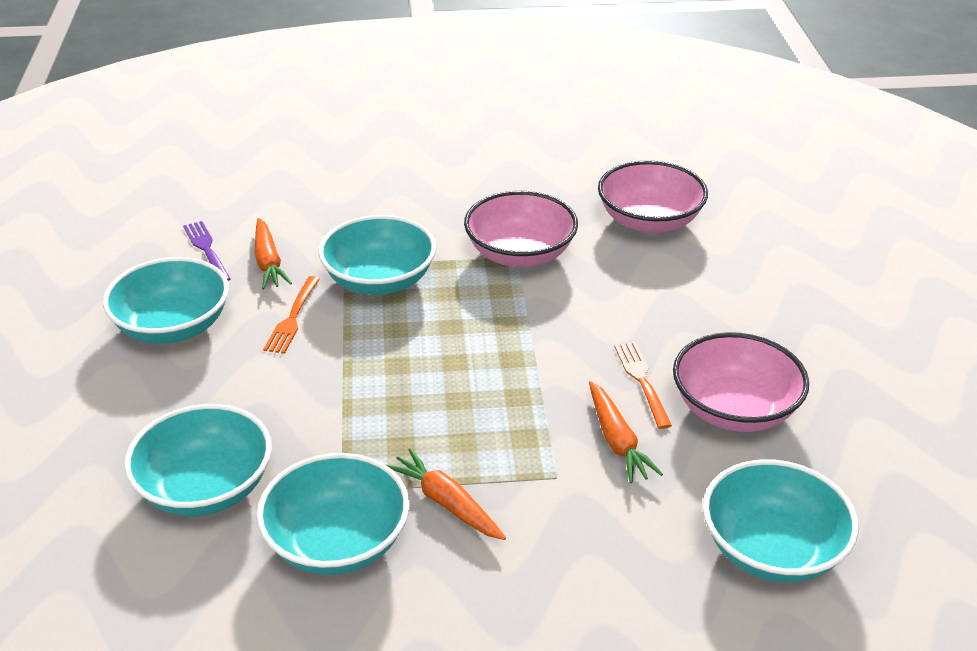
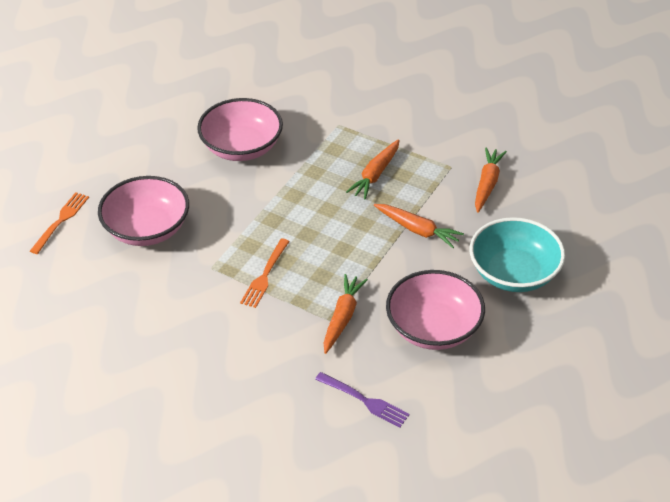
orange carrot: [254,218,292,289] [386,448,506,540] [589,381,663,483] = 3 -> [324,274,368,354] [346,139,399,200] [374,204,464,248] [475,147,507,213] = 4
turquoise bowl: [103,257,229,344] [124,404,272,516] [256,453,409,575] [318,215,436,295] [703,459,859,582] = 5 -> [470,217,565,292] = 1

